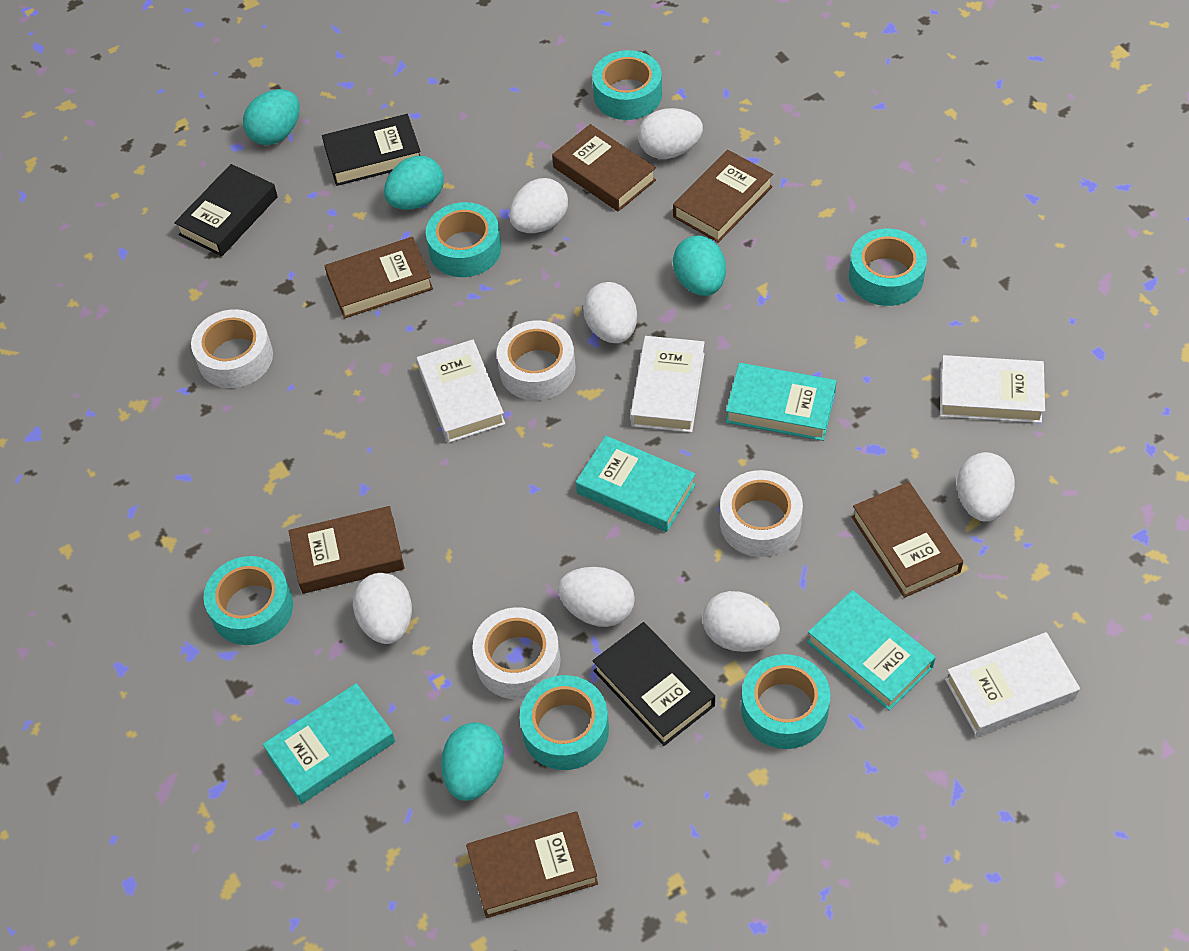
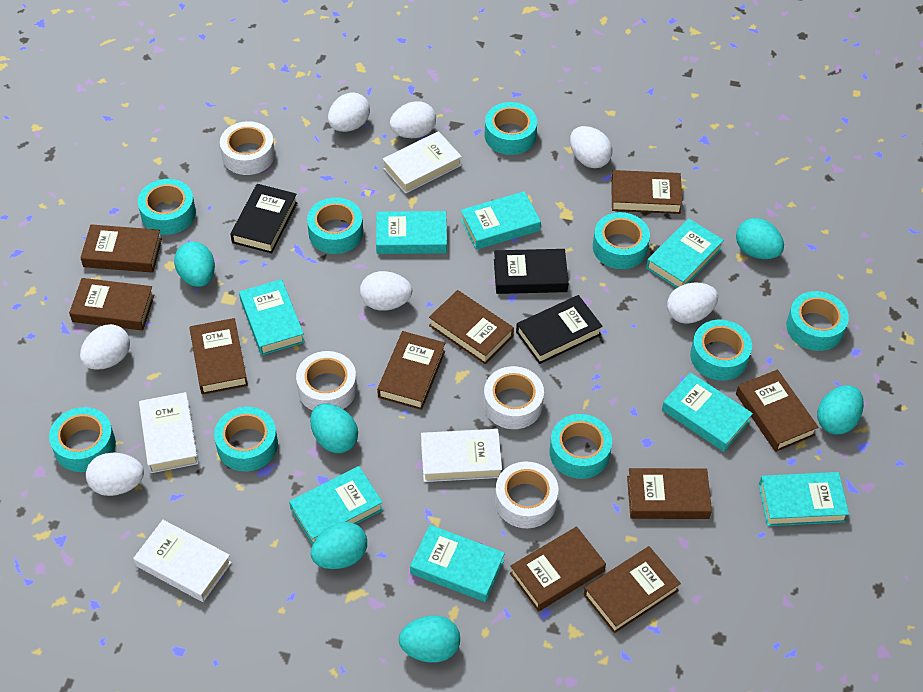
brown book: [289,506,405,594] [324,237,433,319] [466,811,598,918] [552,124,656,212] [673,150,773,243] [852,482,963,598] = 6 -> [69,278,154,330] [80,224,162,272] [190,318,248,395] [377,331,445,410] [429,290,514,364] [510,526,606,612] [584,546,681,633] [611,170,682,214] [627,468,712,519] [736,370,818,452] = 10
turquoise book: [263,683,396,804] [576,436,696,532] [726,363,837,441] [807,590,936,711] = 4 -> [239,279,305,355] [289,466,383,545] [376,211,447,254] [410,525,505,602] [461,191,541,250] [646,219,724,288] [662,372,753,452] [759,472,849,526] = 8
turquoise egg: [243,89,300,145] [384,156,444,210] [441,722,504,801] [673,236,726,296] = 4 -> [174,242,215,287] [310,404,358,453] [311,522,367,569] [399,616,460,663] [736,218,784,259] [817,385,864,434] = 6
turquoise tape: [204,556,293,645] [426,202,501,277] [520,675,609,770] [592,50,662,120] [741,654,831,749] [849,229,927,306] = 6 -> [49,407,116,472] [138,179,196,235] [214,407,278,471] [307,197,363,254] [484,102,537,155] [549,414,612,479] [593,212,650,269] [690,320,752,381] [786,291,849,351] = 9

